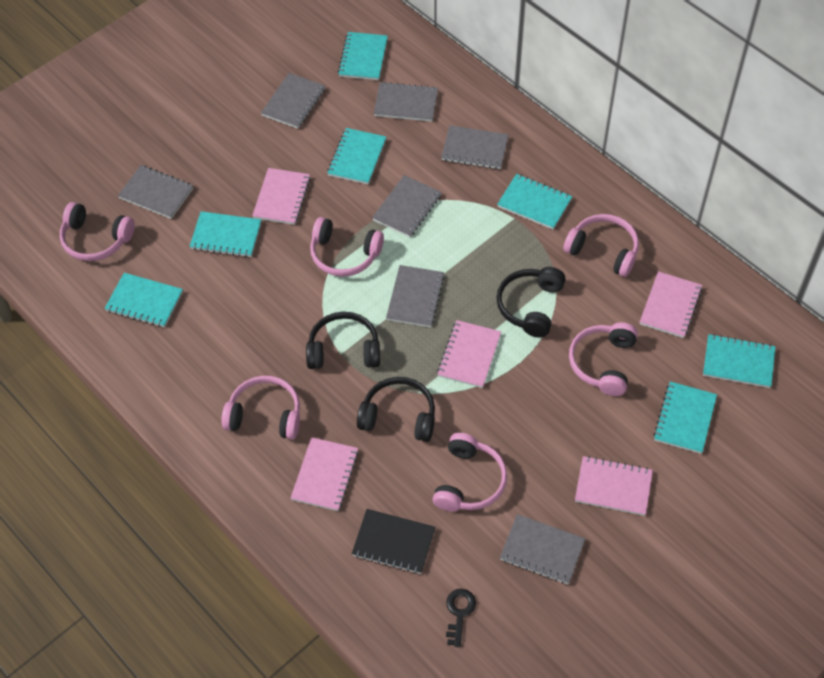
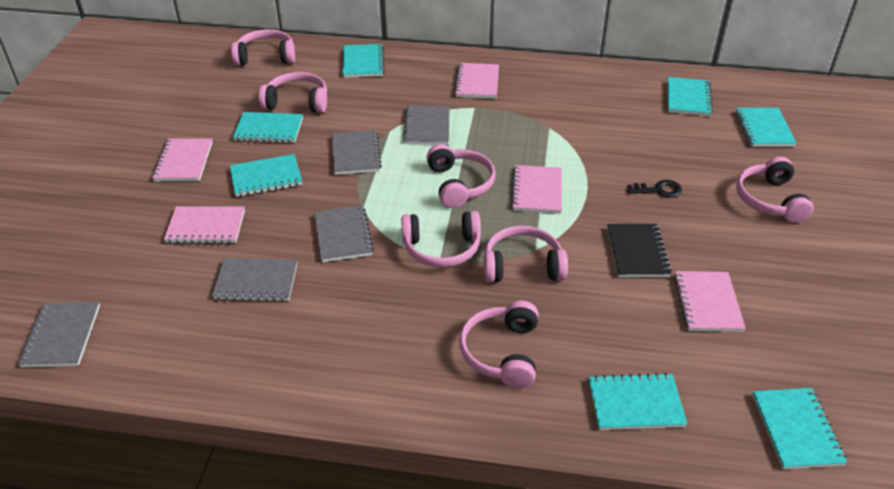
black headphones: [306,312,380,369] [357,377,435,442] [496,267,566,338] = 3 -> none = 0
grey notebook: [118,165,193,219] [261,73,325,129] [372,175,442,237] [374,82,438,122] [386,265,445,327] [441,125,509,169] [500,514,585,585] = 7 -> [18,301,100,368] [212,258,297,302] [314,205,374,262] [332,130,382,175] [403,105,450,145] = 5
pink headphones: [59,202,135,261] [221,376,300,440] [310,217,384,277] [433,433,507,512] [563,214,639,277] [569,322,638,396] = 6 -> [231,29,295,66] [258,72,327,113] [401,211,481,268] [427,144,496,208] [459,301,539,388] [484,225,568,282] [736,157,814,223] = 7

